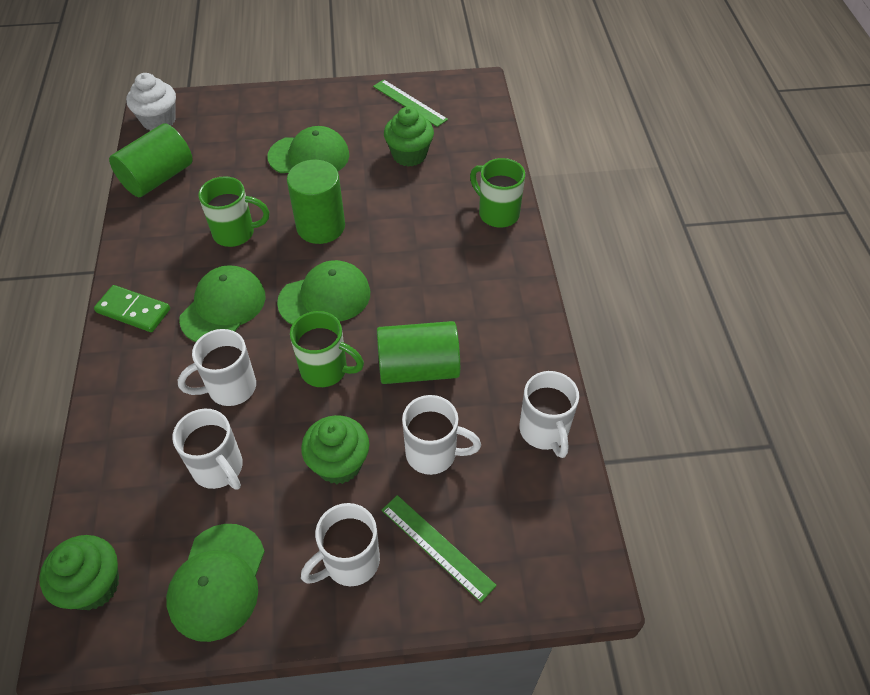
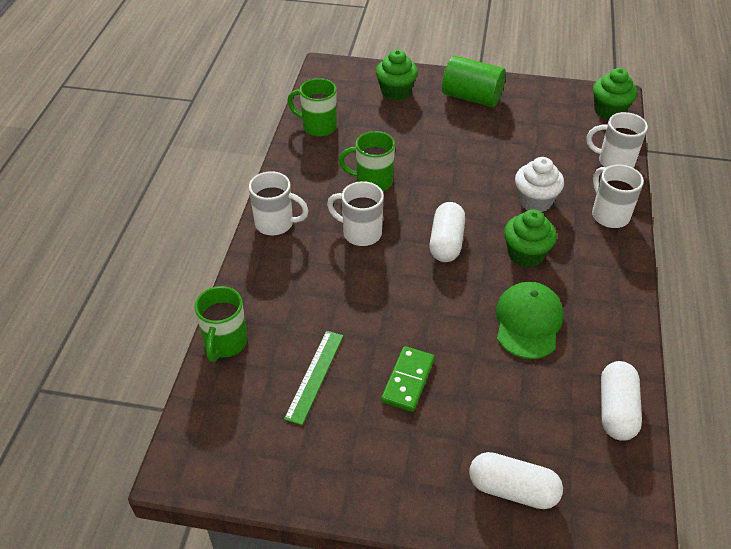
green cap: [166,524,265,642] [179,265,266,342] [267,126,349,173] [277,260,370,324] = 4 -> [496,282,564,359] = 1
green cylinder: [109,123,193,197] [287,160,345,244] [377,321,460,384] = 3 -> [442,56,506,107] = 1
green ruler: [373,79,448,127] [382,495,497,602] = 2 -> [284,331,343,425] = 1
white capsule: none = 0 -> [429,202,465,262] [469,452,563,509] [601,361,642,441] = 3
white mug: [172,409,243,489] [178,329,256,406] [301,503,380,586] [402,395,481,475] [519,371,579,458] = 5 -> [249,171,309,235] [327,181,384,246] [586,112,648,168] [592,164,644,228] = 4

